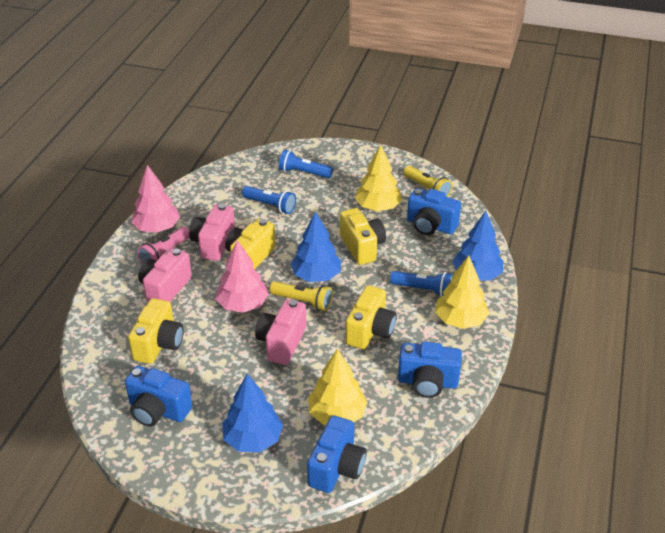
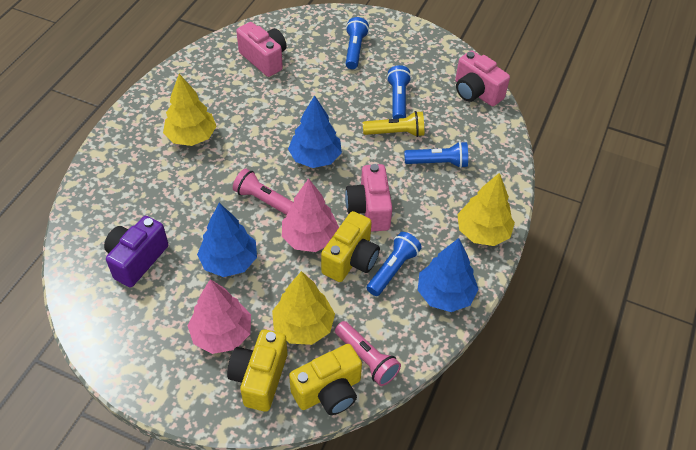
blue camera: [125,366,192,427] [307,415,367,493] [398,342,462,398] [407,188,461,235] = 4 -> none = 0
blue flashlight: [242,186,296,214] [279,150,333,178] [390,271,453,297] = 3 -> [345,17,369,69] [367,232,422,296] [387,65,411,119] [404,141,468,168] = 4
pink flashlight: [137,227,189,263] = 1 -> [233,168,294,215] [335,321,401,386] = 2
purple camera: none = 0 -> [104,216,168,287] = 1
yellow camera: [128,298,184,364] [225,219,276,270] [340,208,386,265] [345,285,397,349] = 4 -> [227,329,287,412] [289,344,362,415] [321,211,380,282] = 3
yellow flashlight: [270,281,333,311] [403,166,453,197] = 2 -> [363,111,424,137] = 1

